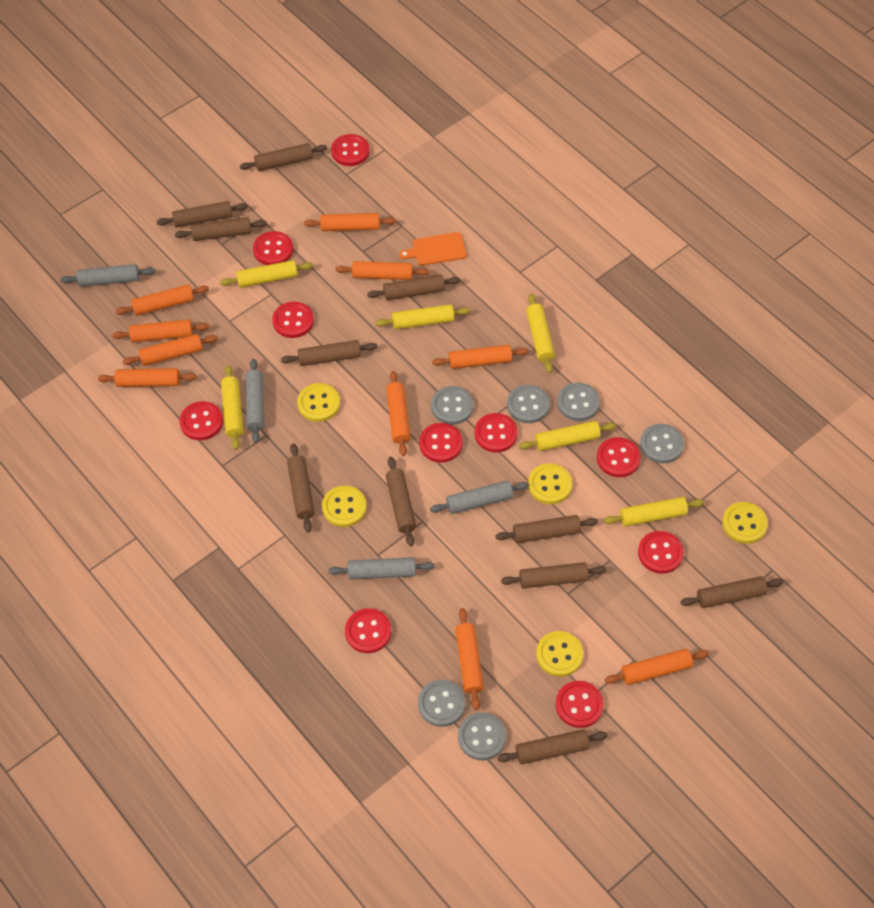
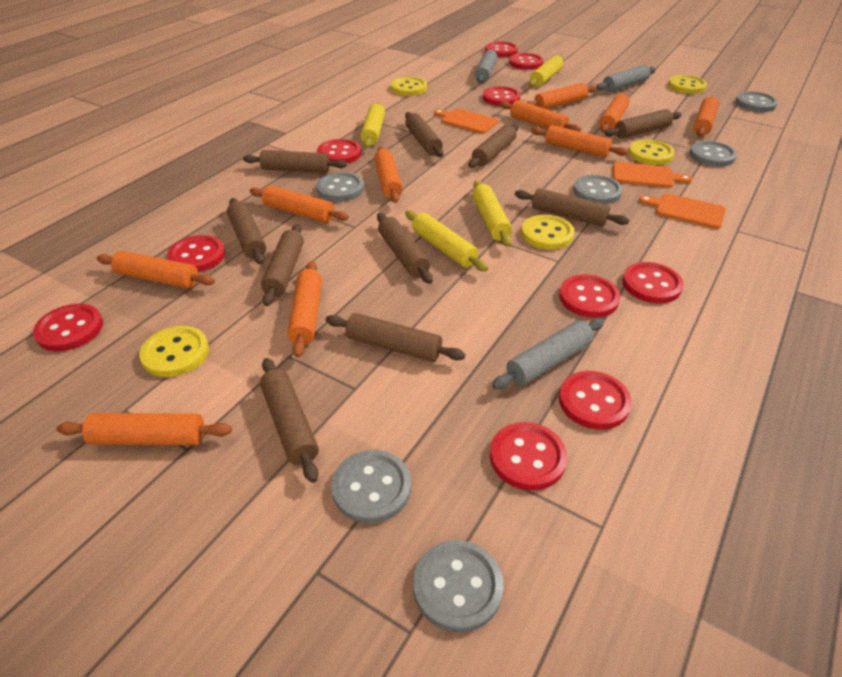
brown rolling pin: [156,201,248,228] [175,217,267,241] [240,143,327,171] [281,340,377,366] [287,443,315,532] [367,274,461,301] [386,457,416,546] [495,515,598,543] [497,729,607,764] [501,562,606,588] [681,576,783,608] = 11 -> [227,198,266,265] [243,150,347,173] [260,358,319,483] [261,224,304,306] [326,313,466,362] [377,213,433,284] [405,112,444,157] [468,124,519,168] [515,188,629,226] [605,109,681,139] = 10
grey rolling pin: [60,264,155,287] [245,359,264,443] [329,557,435,580] [430,481,529,514] = 4 -> [475,50,497,83] [492,318,604,389] [596,65,656,92] = 3
orange cutting board: [399,232,467,266] = 1 -> [434,109,498,134] [613,162,692,188] [639,193,726,229] = 3
yellow rolling pin: [220,260,313,288] [221,365,244,450] [376,304,470,329] [519,421,616,451] [526,293,555,373] [604,497,704,527] = 6 -> [360,102,385,148] [405,210,488,271] [472,180,512,247] [529,55,564,87] = 4

